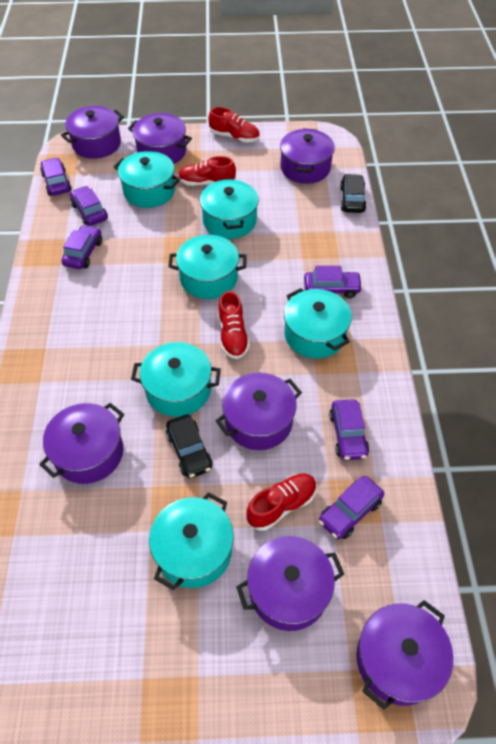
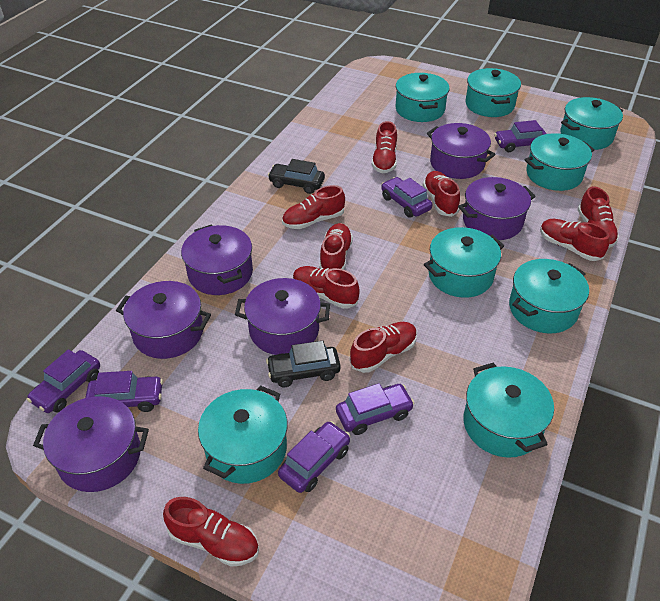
purple pot: [39,403,124,484] [61,106,124,159] [128,113,192,164] [216,373,302,450] [236,536,344,631] [280,128,335,184] [356,600,453,710] = 7 -> [33,396,149,492] [116,281,211,359] [181,224,253,295] [235,278,330,355] [427,123,496,179] [458,177,536,240] = 6
red shoe: [178,156,236,186] [208,107,260,143] [218,291,250,359] [246,473,317,531] = 4 -> [163,497,259,567] [282,185,345,229] [293,266,360,309] [319,223,353,270] [350,322,417,373] [372,121,397,173] [423,171,460,217] [540,219,610,261] [577,186,619,248] = 9
turquoise pot: [114,151,180,208] [131,342,221,417] [149,492,234,590] [168,235,247,299] [200,178,259,239] [284,288,352,359] = 6 -> [198,385,288,484] [395,73,449,122] [424,227,504,298] [463,363,554,458] [465,68,521,117] [509,259,589,333] [525,133,594,191] [560,97,623,150] = 8

